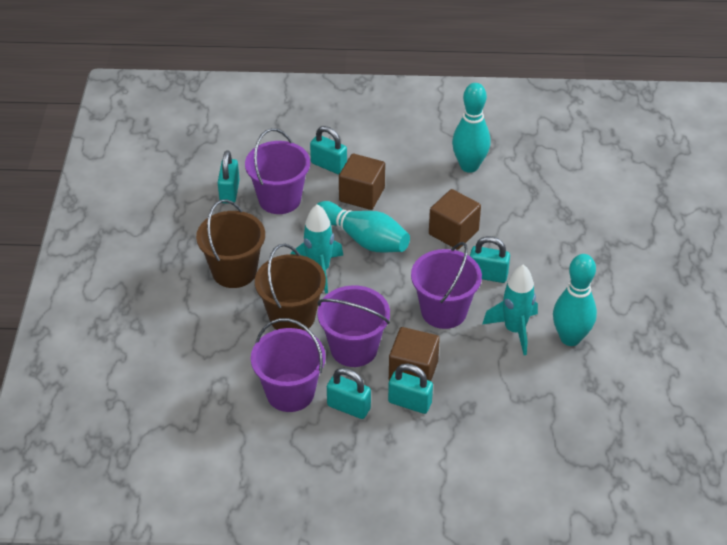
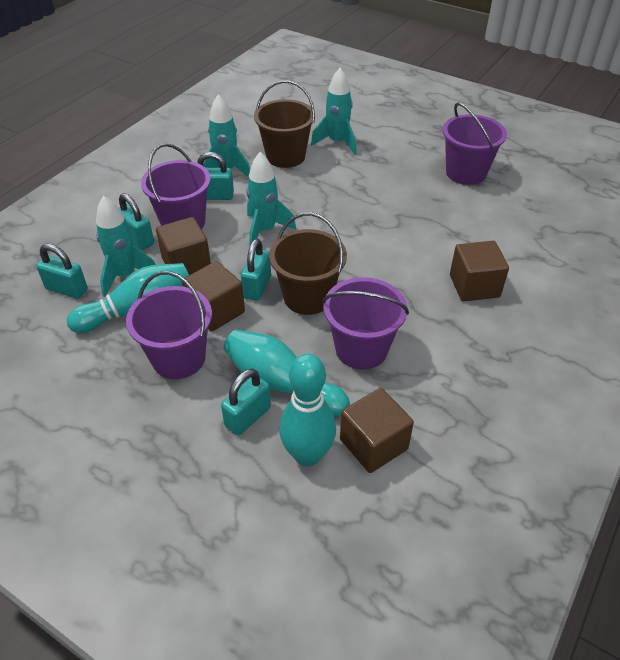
brown cube: [339,154,385,210] [389,327,440,381] [429,189,481,250] = 3 -> [156,217,211,275] [182,261,245,332] [340,388,414,473] [450,241,509,301] = 4
turquoise rocket: [291,204,343,294] [483,265,538,355] = 2 -> [96,196,156,297] [203,94,250,177] [246,152,296,247] [311,68,357,154] = 4

